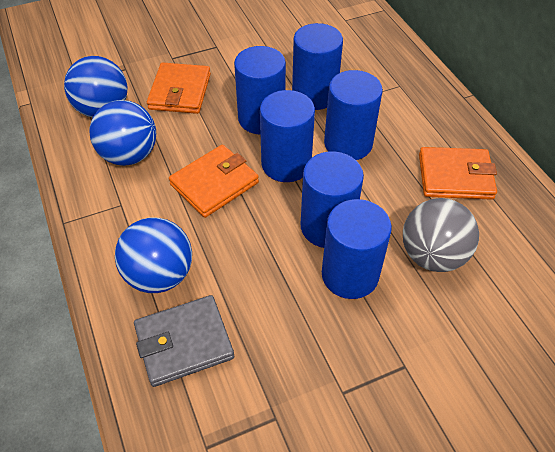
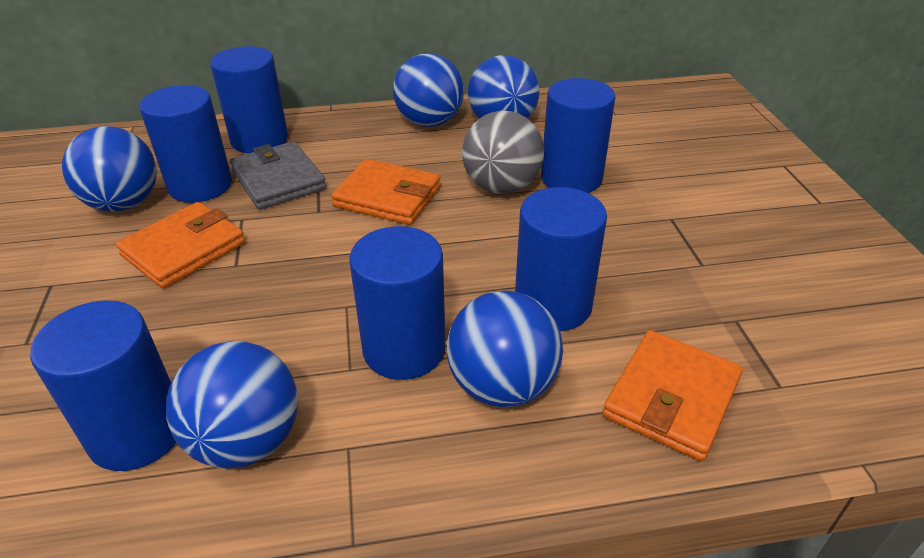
blue ball: [64,56,127,118] [89,100,156,166] [115,218,192,293] = 3 -> [62,126,157,212] [166,341,298,469] [393,53,464,127] [447,291,563,408] [468,55,539,119] = 5

